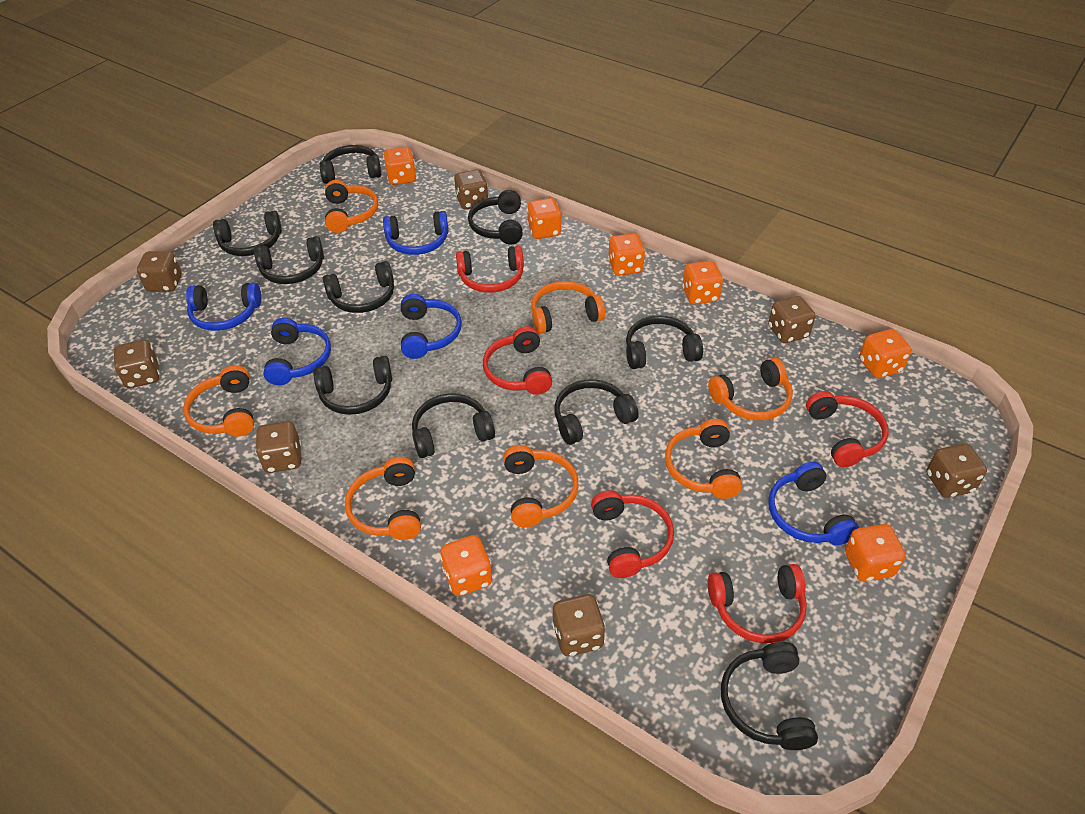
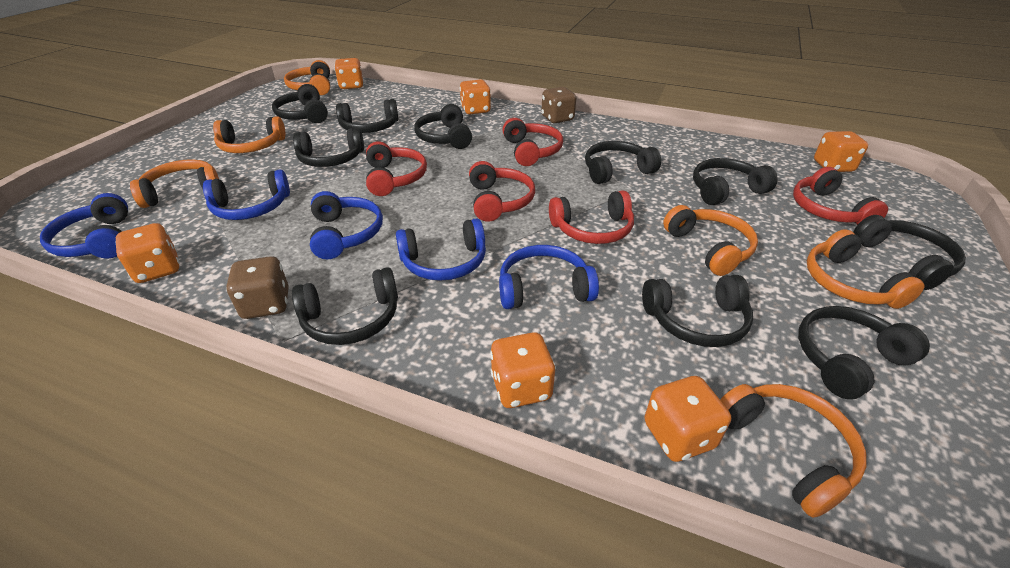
brown dice: [114,340,160,388] [137,251,182,292] [255,421,301,473] [454,169,489,209] [552,594,605,656] [768,296,815,343] [926,444,987,498] = 7 -> [226,256,289,319] [541,87,576,123] = 2
orange dice: [383,147,417,185] [440,535,492,596] [527,198,562,239] [608,233,645,276] [682,261,723,305] [845,524,906,582] [859,329,911,378] = 7 -> [115,223,180,283] [334,58,363,89] [460,80,491,115] [490,332,556,408] [645,376,731,462] [814,131,868,172] = 6
orange headphones: [183,365,254,437] [325,180,378,233] [345,457,421,540] [503,445,579,527] [531,281,605,334] [665,419,742,499] [708,358,793,420] = 7 -> [130,159,219,208] [213,116,286,153] [284,60,330,95] [663,205,758,276] [720,384,867,518] [807,229,925,309] = 6

